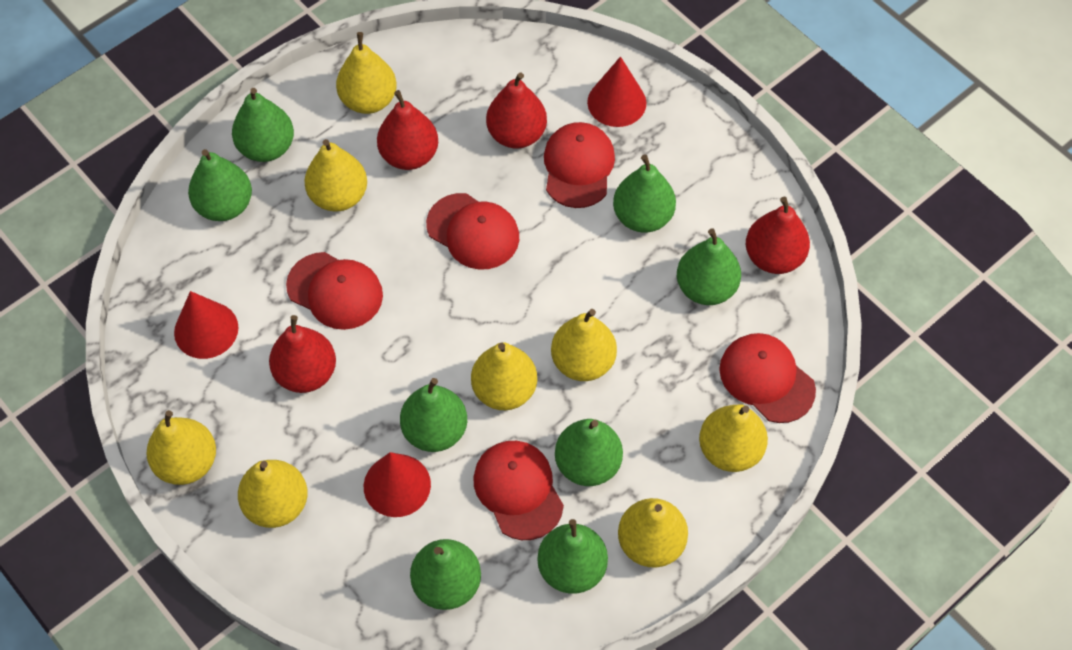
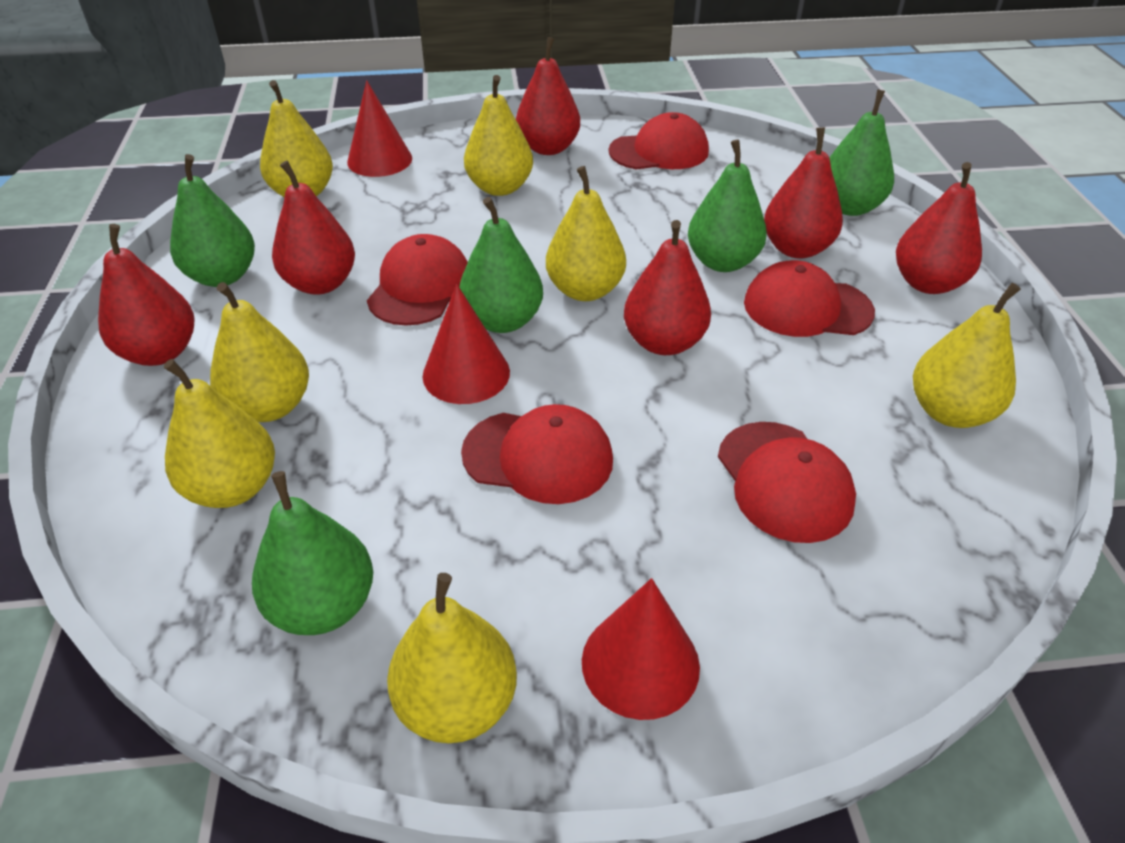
green pear: [188,149,252,221] [232,88,294,162] [400,378,467,452] [410,539,481,610] [537,519,608,594] [555,419,623,486] [613,154,676,232] [677,228,741,305] = 8 -> [170,154,255,287] [252,471,373,635] [459,197,543,333] [688,139,767,272] [829,90,894,216] = 5
red pear: [269,315,336,393] [377,90,438,170] [486,73,547,149] [746,197,810,274] = 4 -> [98,224,195,366] [272,161,355,295] [516,37,580,155] [624,220,711,355] [764,127,843,259] [896,162,982,294] = 6
yellow pear: [146,410,216,485] [238,460,308,528] [305,139,367,211] [336,32,397,114] [471,342,537,410] [551,309,617,381] [618,498,688,568] [699,404,768,472] = 8 -> [164,359,275,508] [210,282,309,422] [260,80,333,197] [387,573,517,743] [464,75,533,196] [546,166,626,301] [913,283,1021,428] = 7

